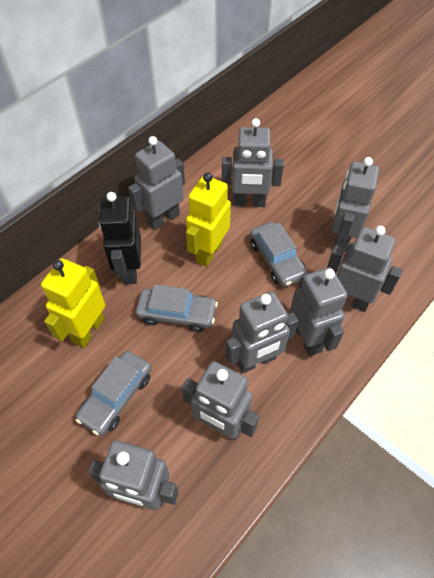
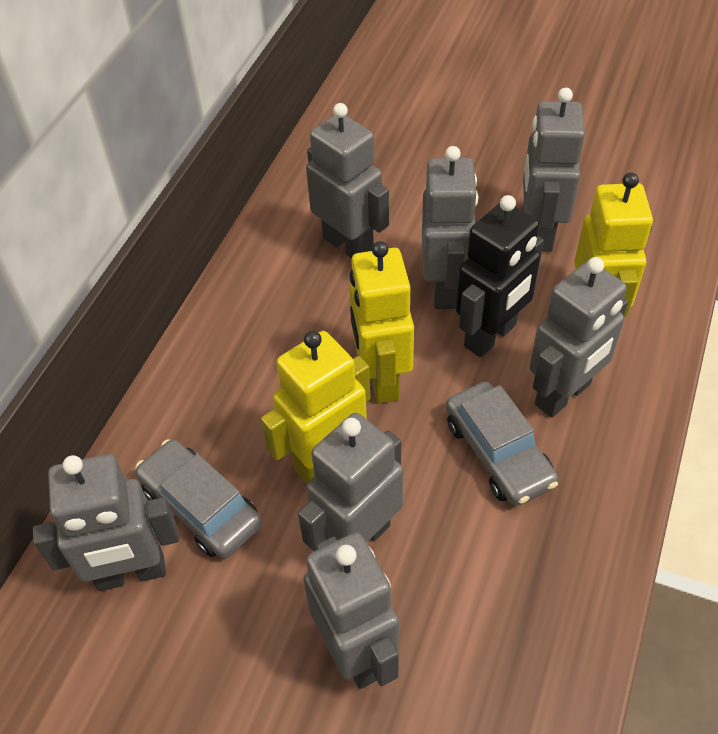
grey car: [75,351,152,436] [136,284,218,332] [250,222,308,287] = 3 -> [135,439,262,558] [446,382,558,506] = 2
grey robot: [88,440,179,510] [128,136,185,230] [182,361,259,440] [222,118,284,207] [226,291,298,374] [290,267,347,356] [327,226,403,312] [331,157,379,252] = 8 -> [33,454,179,591] [298,413,403,551] [303,532,399,689] [306,103,389,259] [422,146,479,309] [523,88,585,252] [530,257,628,417] = 7
yellow robot: [41,258,106,348] [186,172,231,267] = 2 -> [261,331,370,484] [349,241,414,403] [574,172,653,317] = 3

